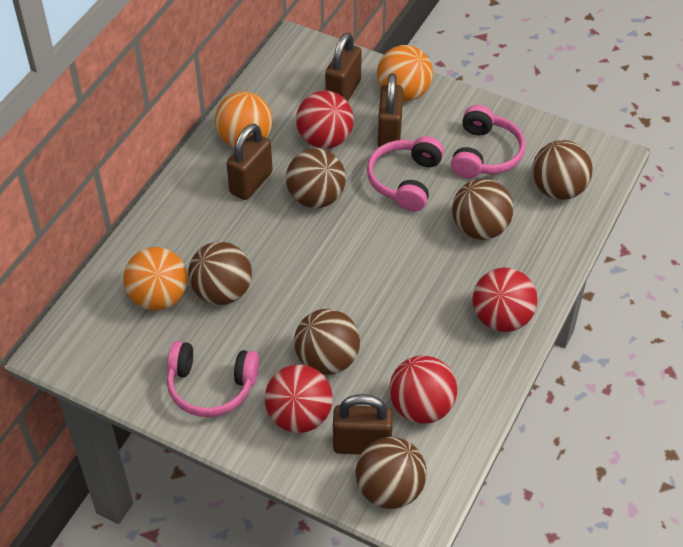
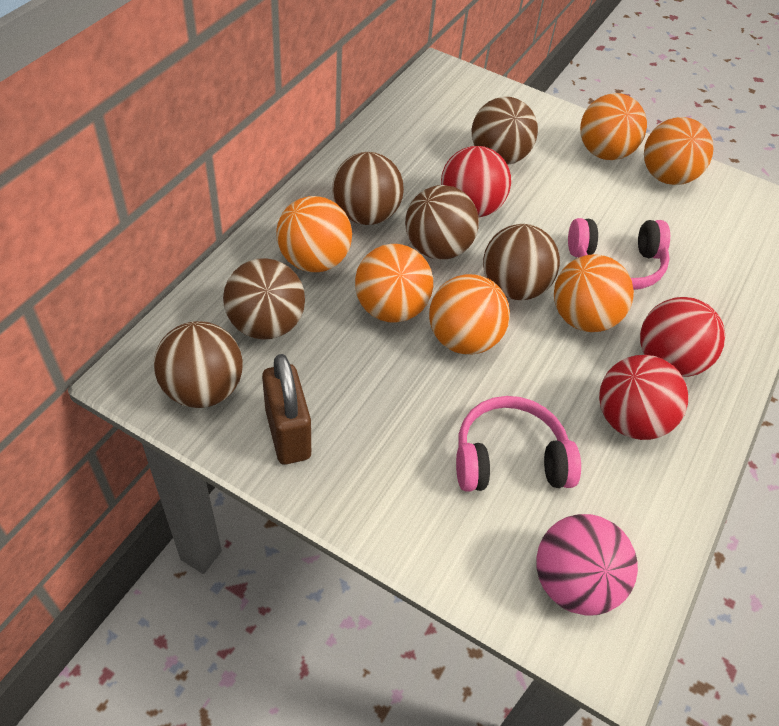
brown padlock: [226,124,273,200] [325,33,362,102] [333,394,393,455] [378,73,403,147] = 4 -> [262,354,311,465] = 1
orange ball: [123,247,187,310] [215,91,273,148] [377,45,433,102] = 3 -> [276,196,352,272] [355,244,433,322] [429,274,510,355] [554,254,634,332] [580,93,647,160] [644,117,714,185] = 6
pink ball: none = 0 -> [536,514,638,615] = 1
pink headphones: [167,341,259,417] [367,136,444,211] [451,105,525,178] = 3 -> [456,396,581,492] [568,218,670,290] = 2
red ball: [265,364,333,433] [296,91,354,149] [389,355,457,424] [472,267,537,332] = 4 -> [441,146,511,217] [599,355,688,440] [640,297,725,377] = 3

